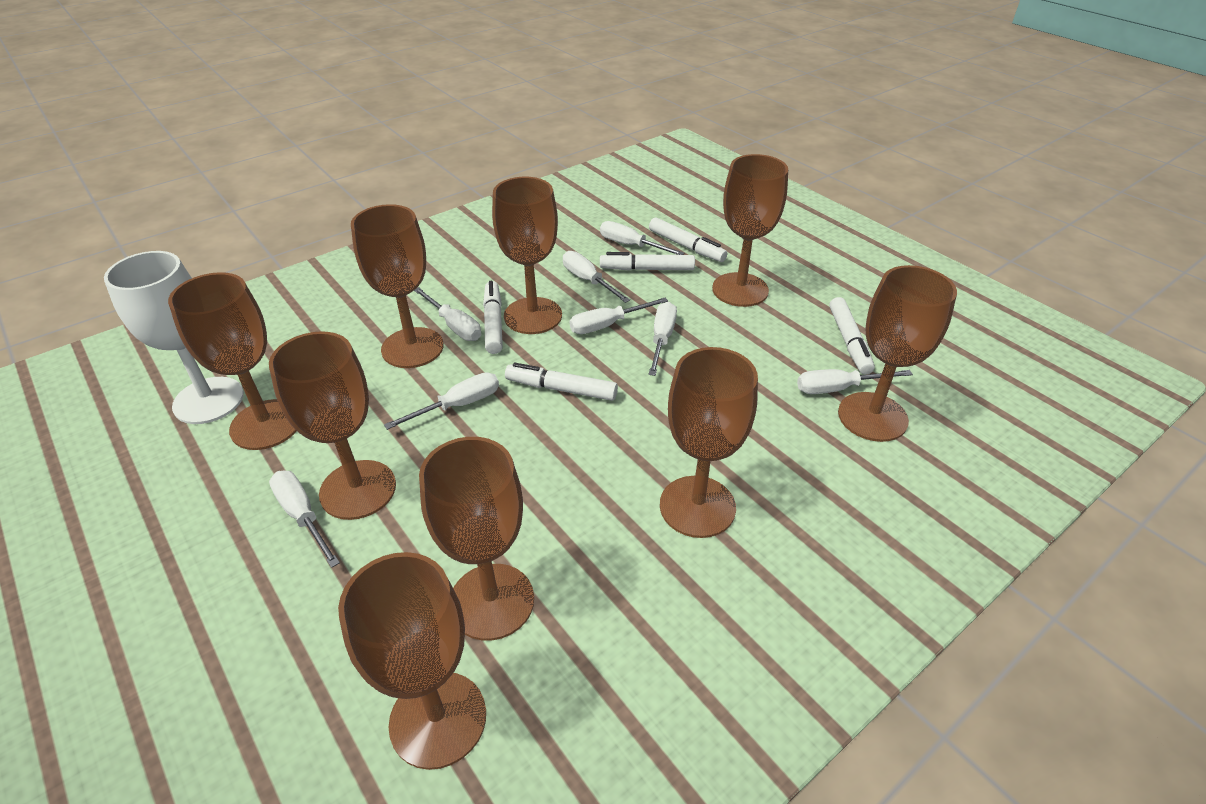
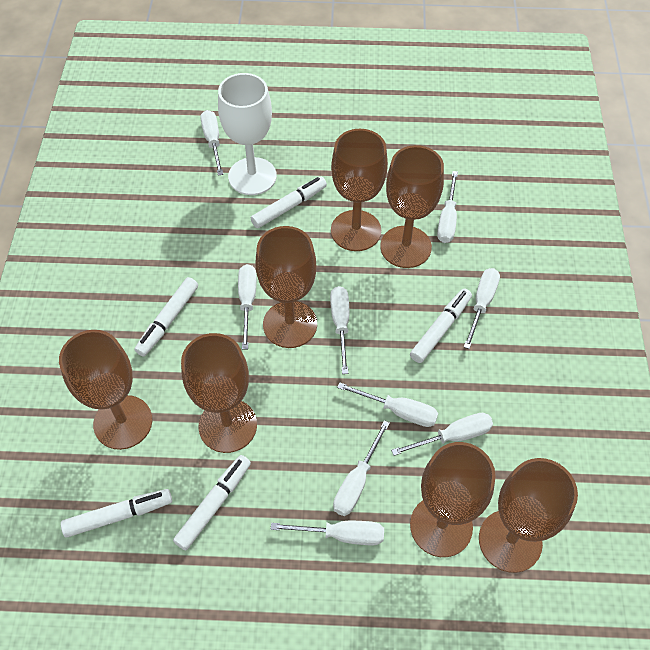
brown goblet: [168,272,296,450] [269,331,396,520] [338,552,486,770] [351,204,444,368] [419,437,534,640] [492,177,562,334] [660,347,758,538] [712,154,788,307] [838,265,957,442] = 9 -> [59,330,152,450] [181,333,257,453] [256,226,317,348] [331,129,388,251] [380,145,444,268] [410,442,496,557] [479,458,578,573] = 7
white screwdriver: [269,471,340,568] [384,372,499,430] [414,287,481,341] [563,251,630,303] [570,298,668,334] [600,221,684,255] [649,302,677,376] [797,369,913,394] = 8 -> [200,110,223,176] [238,264,257,349] [271,521,384,545] [330,286,349,374] [333,420,390,516] [337,382,438,427] [391,413,493,456] [437,171,458,243] [464,268,500,349] = 9

